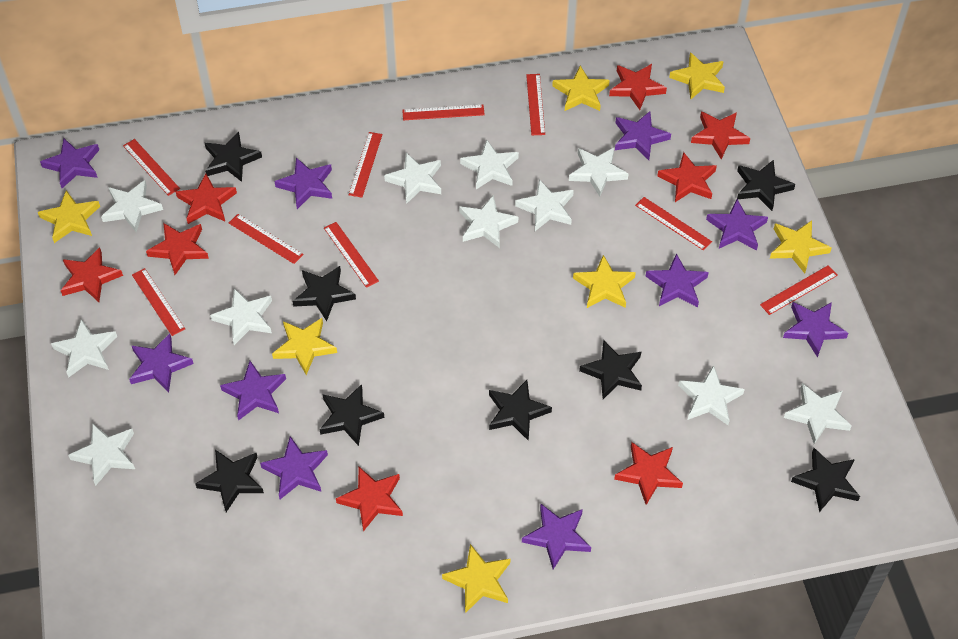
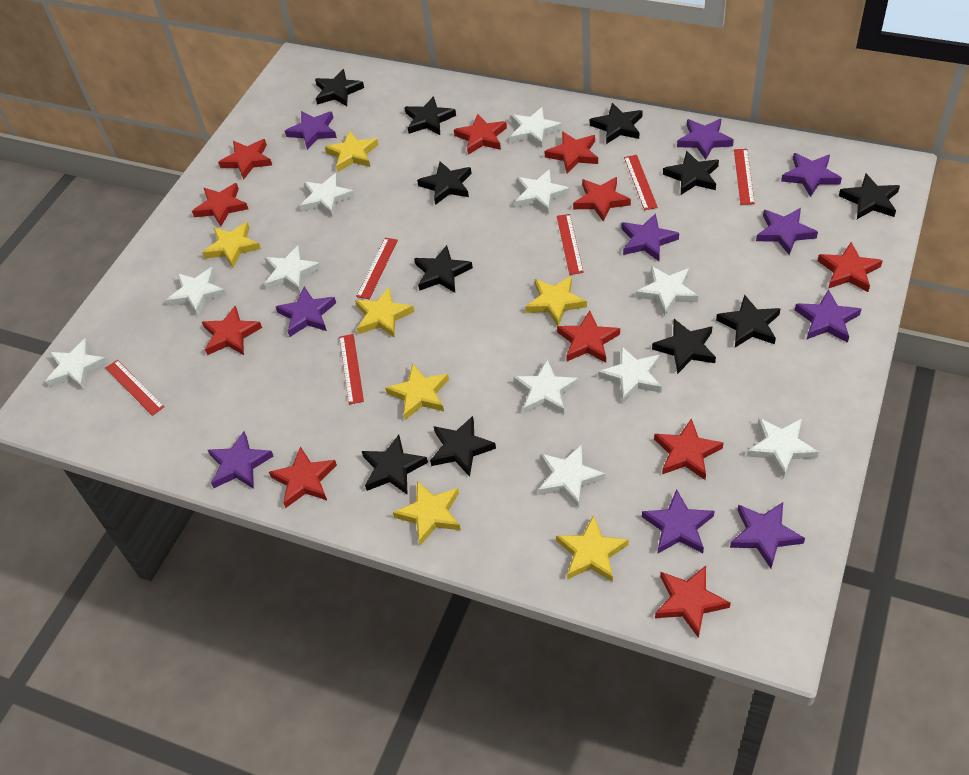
black star: [195,450,264,512] [205,131,262,182] [293,266,356,321] [320,384,384,446] [489,380,552,441] [579,340,642,399] [737,160,795,211] [791,448,860,512] = 8 -> [315,69,364,106] [362,435,428,495] [405,96,456,135] [414,245,473,293] [417,161,472,205] [430,416,496,477] [590,103,642,144] [652,319,716,374] [663,151,719,195] [716,294,780,347] [839,174,900,219] = 11
red ruler: [123,139,180,196] [132,268,185,336] [229,214,304,264] [324,222,379,288] [349,132,382,197] [402,105,485,120] [526,74,545,135] [635,197,712,251] [760,265,838,315] = 9 -> [105,360,165,416] [339,334,364,405] [356,238,398,299] [557,214,584,275] [624,155,658,210] [734,149,755,205] = 6
red star: [61,247,123,302] [146,223,209,275] [176,173,237,224] [336,467,403,531] [609,64,667,110] [614,442,683,505] [657,152,717,202] [691,112,750,159] = 8 -> [192,183,248,227] [202,306,262,355] [218,139,272,180] [269,446,337,508] [454,114,507,155] [544,131,598,173] [557,311,620,363] [573,177,631,222] [654,418,723,480] [655,566,731,638] [818,242,883,292] = 11

